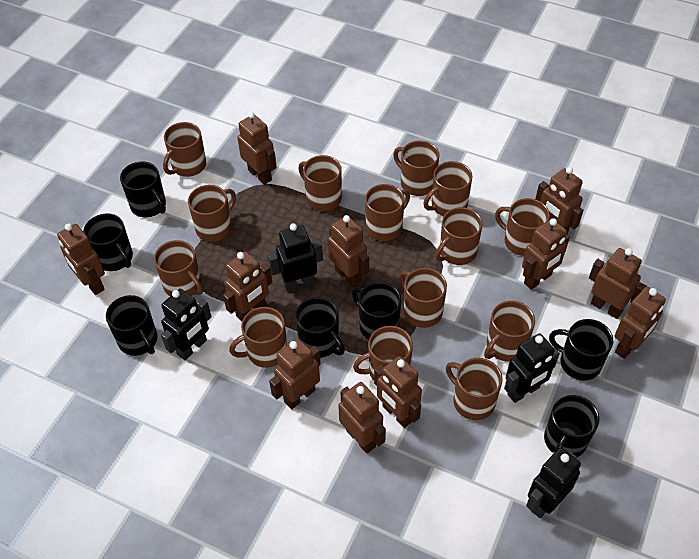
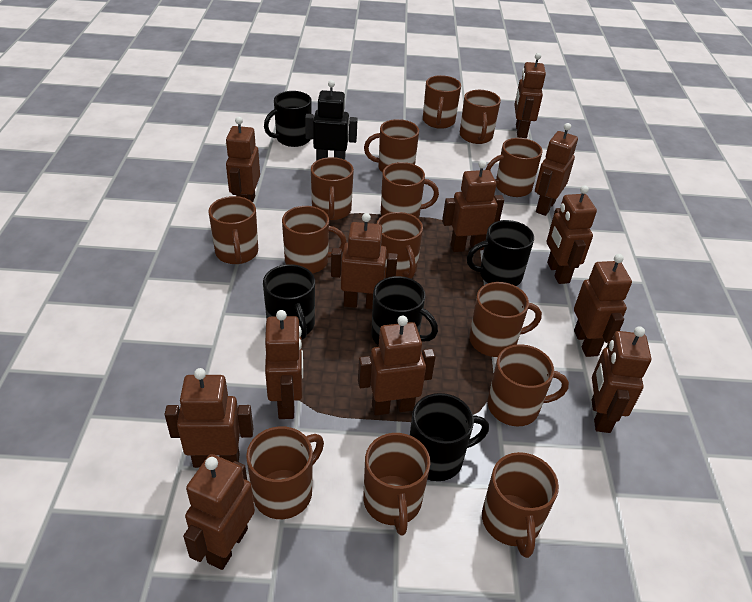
black mug: [83,214,133,271] [106,295,157,356] [120,162,166,217] [295,297,345,358] [352,282,401,340] [544,395,599,457] [549,319,613,381] = 7 -> [263,264,315,340] [264,91,312,147] [371,276,438,346] [410,393,489,481] [467,220,534,286] = 5
black robot: [161,289,211,360] [268,223,323,292] [504,333,560,403] [526,448,581,518] = 4 -> [305,80,357,161] = 1
brown robot: [57,223,105,295] [223,251,272,321] [237,112,277,185] [269,338,321,409] [328,215,369,287] [338,382,386,454] [374,356,422,428] [522,218,570,290] [535,167,584,235] [589,248,647,319] [614,287,666,359] = 11 -> [165,368,253,468] [183,454,255,570] [226,117,260,202] [265,310,303,419] [331,213,398,309] [358,316,436,416] [442,160,504,252] [514,53,546,138] [535,123,578,216] [547,185,597,284] [574,254,632,357] [592,326,651,433] = 12

